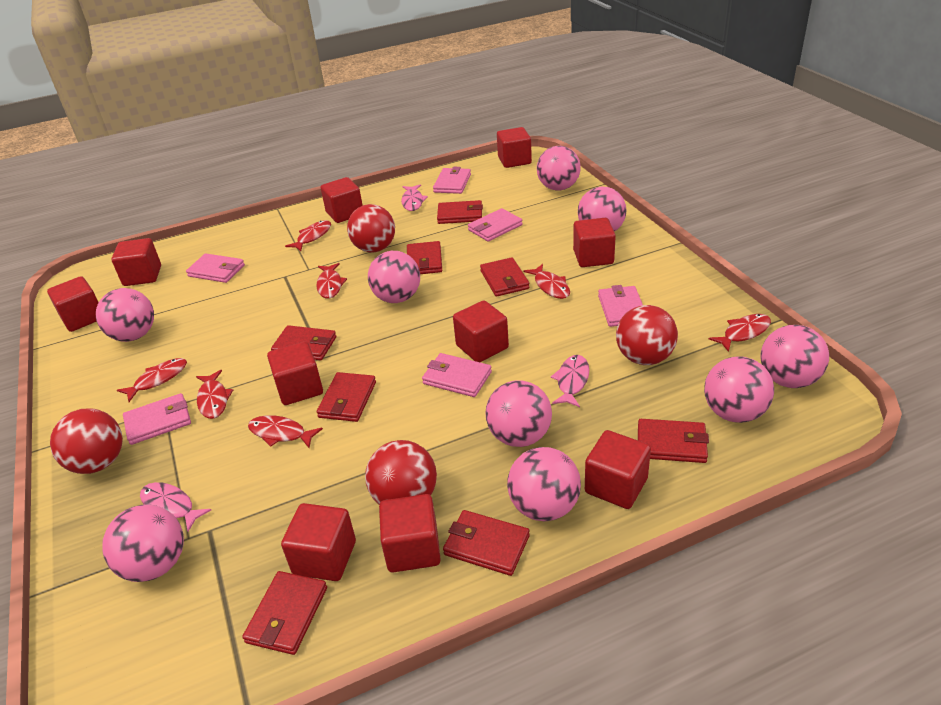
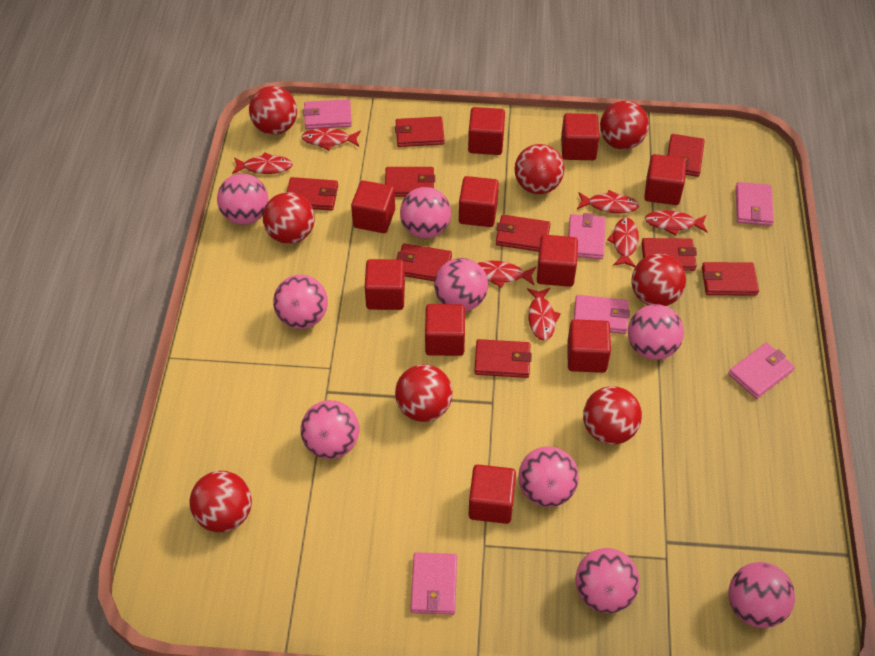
pink fish: [140,482,211,531] [401,184,428,211] [551,355,589,407] = 3 -> none = 0
red ball: [50,408,123,474] [347,204,395,252] [365,440,437,505] [616,305,678,365] = 4 -> [189,471,252,532] [249,86,297,135] [263,192,314,244] [395,364,453,422] [514,144,564,194] [583,386,642,445] [600,101,649,150] [632,254,686,306] = 8
red wallet: [242,571,327,655] [271,325,336,360] [317,372,376,422] [407,241,442,274] [437,200,483,224] [443,510,530,576] [480,257,530,297] [638,419,709,463] = 8 -> [287,177,338,211] [385,167,435,197] [395,117,445,147] [396,243,452,281] [474,339,532,378] [496,215,551,252] [641,238,697,271] [667,134,705,177] [702,262,759,296] = 9

